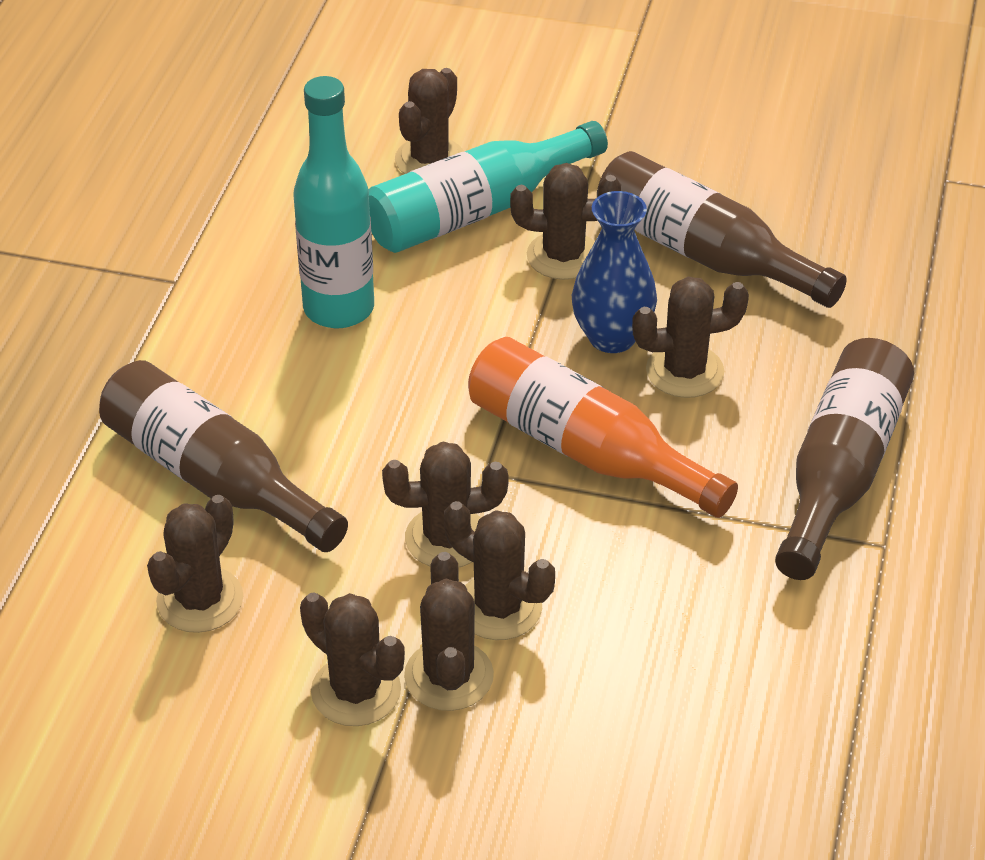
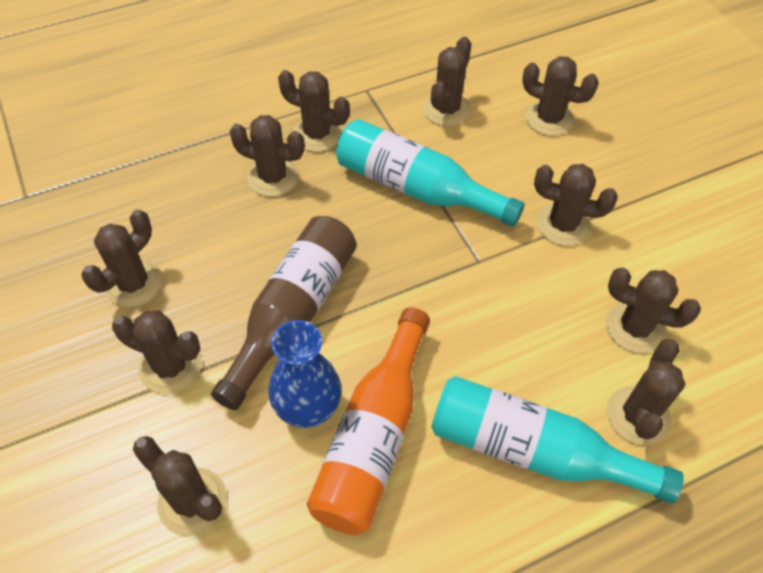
brown bottle: [99,360,348,552] [597,151,847,308] [775,338,914,580] = 3 -> [211,216,357,410] = 1
brown cactus: [147,495,243,633] [300,592,405,726] [382,442,509,568] [395,68,464,174] [404,552,494,711] [444,501,555,640] [510,163,621,280] [632,277,749,398] = 8 -> [81,210,162,308] [112,310,202,394] [133,436,227,535] [230,115,305,197] [278,70,350,152] [423,37,471,127] [522,56,599,136] [534,164,618,246] [606,268,701,353] [607,339,685,445] = 10

